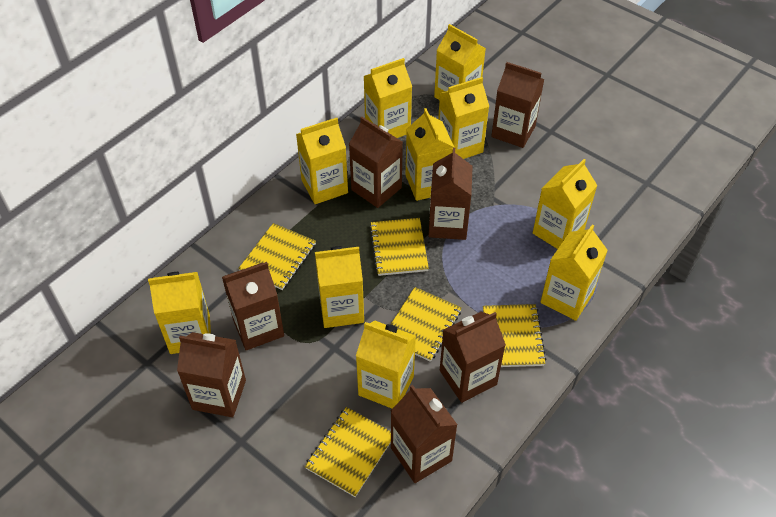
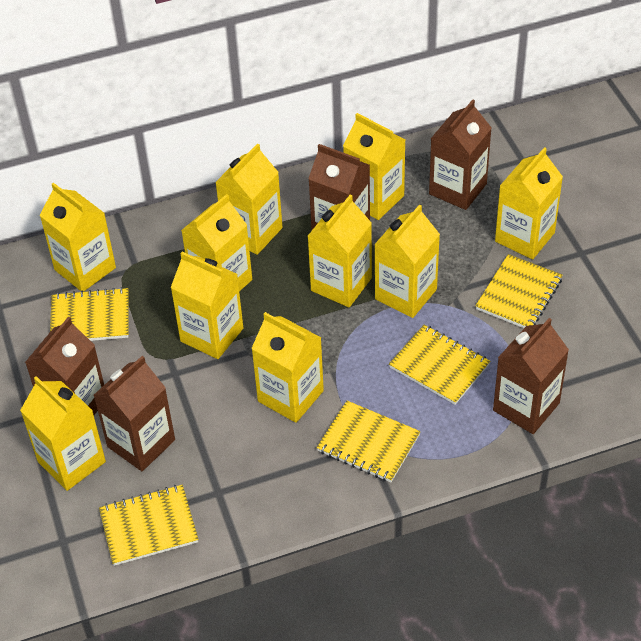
brown carton: [177,332,246,417] [222,262,284,350] [349,117,403,208] [391,385,457,483] [428,148,473,240] [440,312,506,403] [491,62,544,148] = 7 -> [25,317,104,415] [94,356,175,471] [308,144,370,230] [429,99,492,210] [493,318,569,434] = 5

